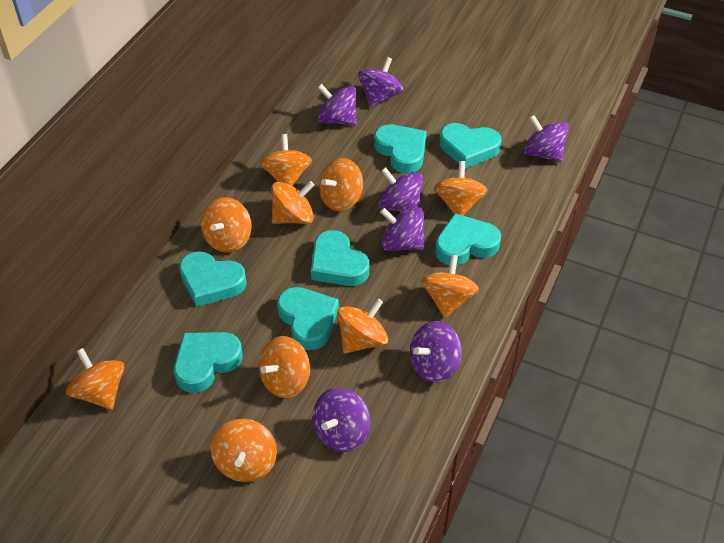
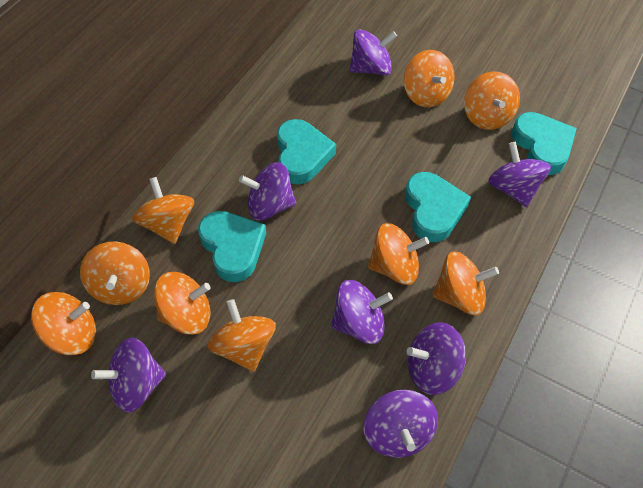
orange spinning top: [66,348,124,410] [201,197,252,253] [211,419,277,482] [259,336,310,398] [260,134,312,186] [271,181,314,224] [319,158,363,211] [337,299,388,354] [421,255,479,318] [434,161,488,216] = 10 -> [31,292,96,355] [80,242,150,305] [132,177,194,244] [154,272,211,335] [208,299,276,372] [368,223,429,285] [404,50,455,107] [432,251,499,315] [464,72,520,130] = 9
turquoise heart: [174,332,243,393] [179,251,247,307] [277,287,339,350] [311,230,369,286] [374,125,427,173] [435,213,501,265] [440,123,501,168] = 7 -> [198,211,266,282] [277,119,336,184] [405,172,471,242] [511,112,577,175] = 4

